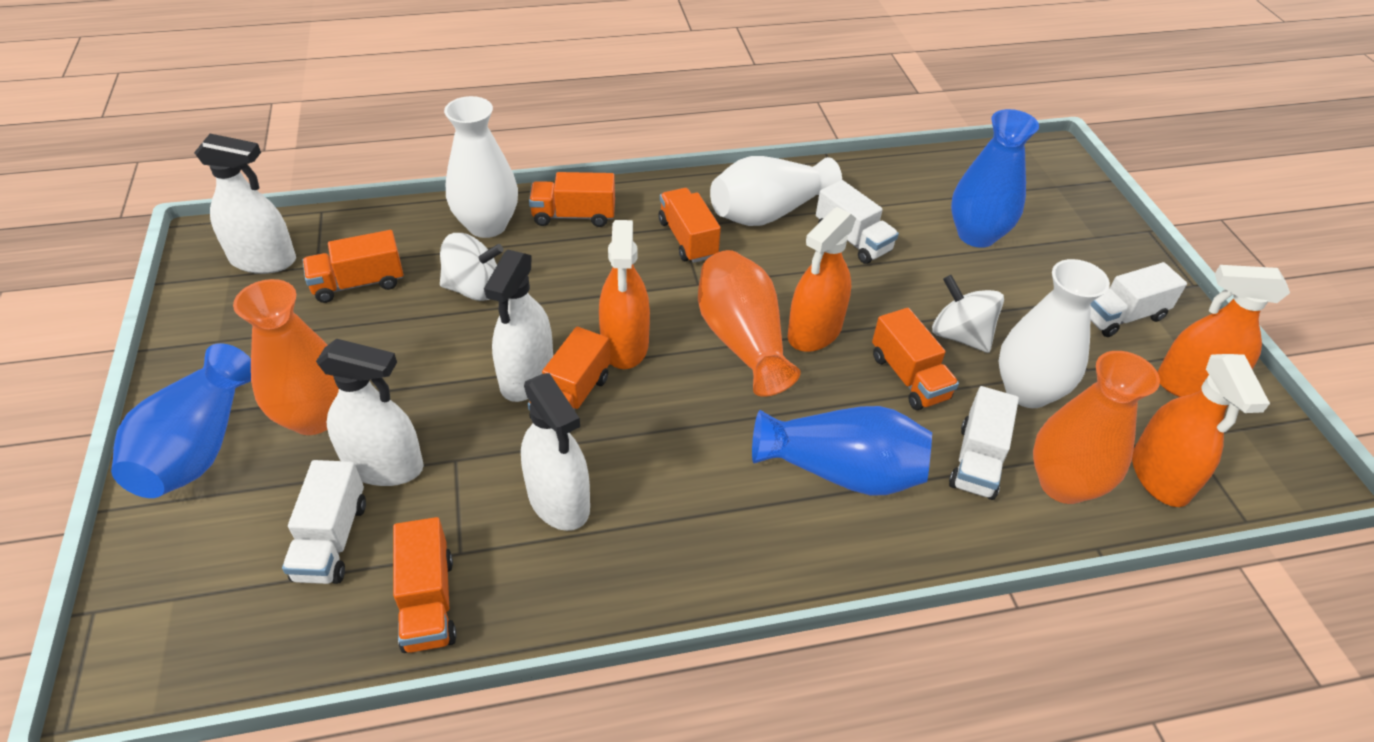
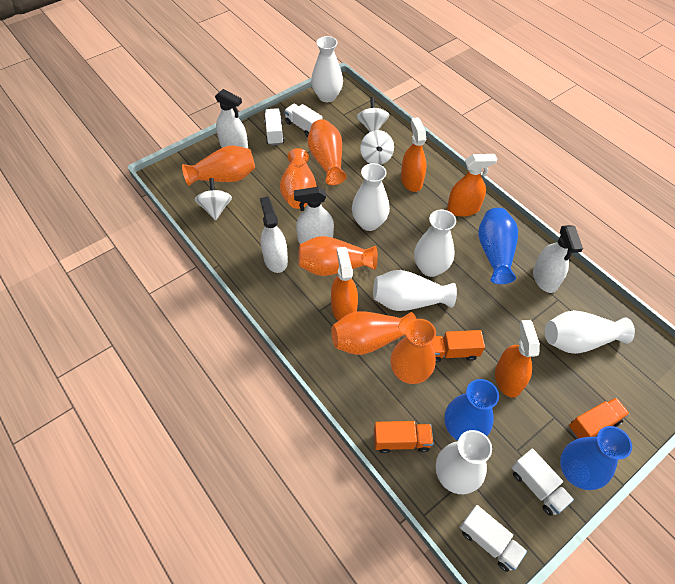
orange truck: [303,230,404,303] [393,517,457,653] [528,327,610,433] [529,172,615,227] [659,188,721,263] [872,308,959,410] = 6 -> [374,421,434,453] [431,330,485,363] [569,397,630,439] = 3
orange vase: [233,279,339,435] [698,250,801,397] [1033,351,1160,504] = 3 -> [182,145,255,186] [280,148,316,209] [298,236,378,276] [308,119,347,185] [331,311,416,355] [390,319,436,384] = 6
white spinning top: [440,233,504,301] [932,275,1004,353] = 2 -> [195,178,232,221] [357,97,389,132] [360,130,394,165] = 3
white vase: [444,96,518,238] [710,156,842,226] [999,259,1110,408] = 3 -> [311,36,343,102] [352,163,390,231] [373,270,457,311] [414,210,456,277] [436,430,492,494] [545,310,635,354] = 6

